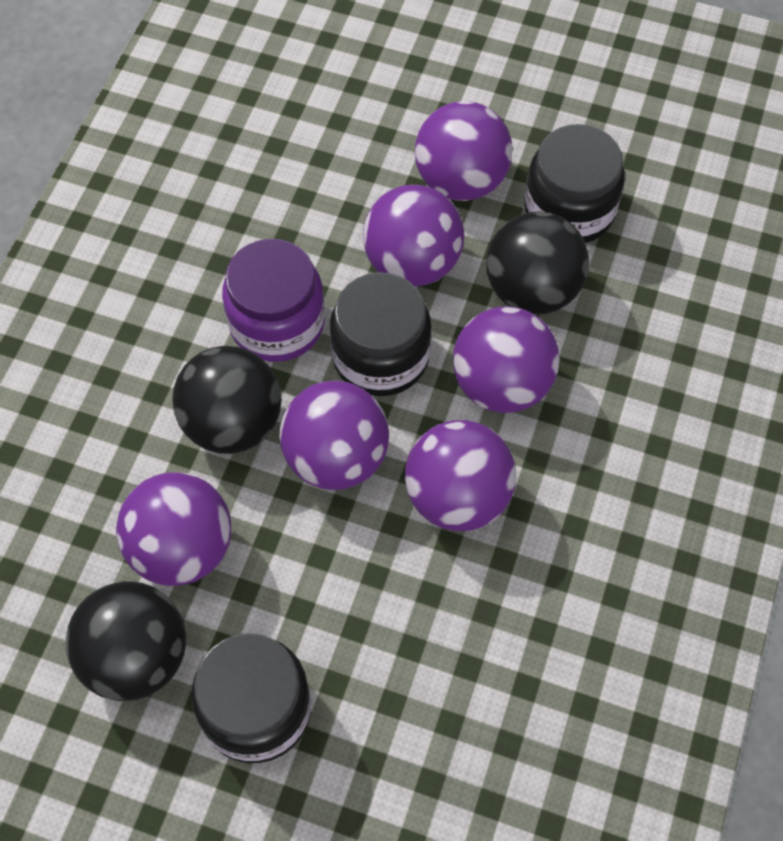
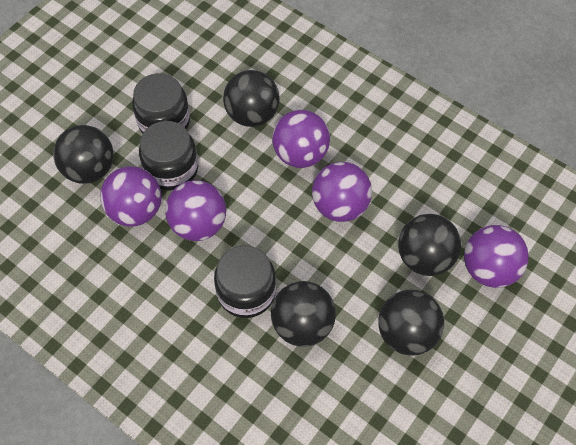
black ball: [66,581,186,701] [172,346,282,454] [486,211,589,315] = 3 -> [53,125,114,184] [223,70,280,127] [271,281,336,347] [378,290,444,356] [398,214,461,276] = 5
purple ball: [116,472,231,586] [279,380,389,490] [363,185,464,287] [405,420,516,531] [415,101,513,201] [453,306,560,413] = 6 -> [100,166,162,227] [165,180,226,241] [272,110,330,168] [312,162,372,222] [464,225,529,288] = 5
purple jar: [222,239,325,362] = 1 -> none = 0

